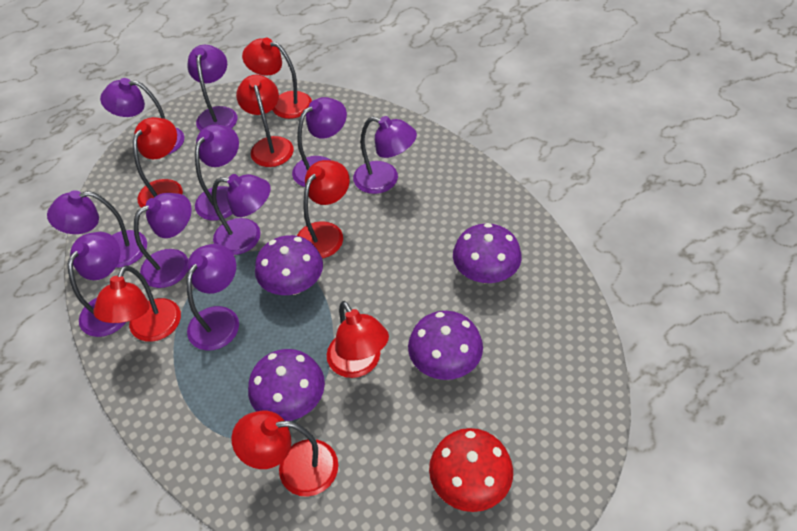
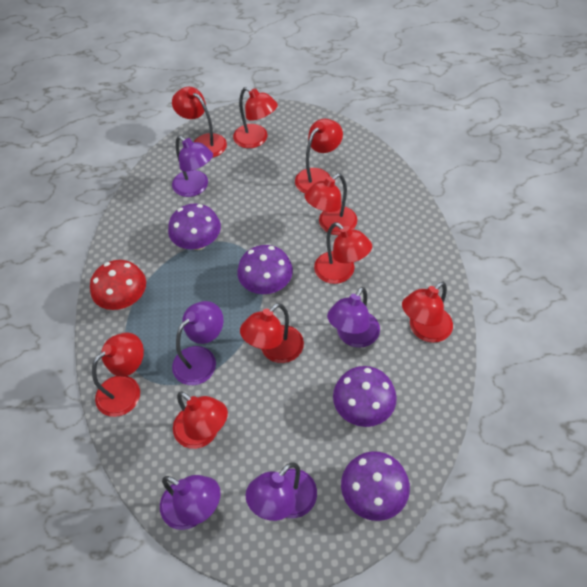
purple lamp: [47,190,147,268] [68,232,126,337] [100,78,184,155] [134,193,192,288] [187,45,237,131] [187,244,239,351] [195,125,239,220] [212,174,271,255] [292,97,347,187] [353,116,417,194] = 10 -> [160,475,221,530] [172,136,213,197] [172,301,224,385] [246,462,317,521] [327,287,380,348] = 5
red lamp: [93,266,181,342] [133,117,183,208] [232,410,338,497] [236,75,294,167] [242,38,312,119] [297,160,350,258] [327,301,389,378] = 7 -> [92,332,144,417] [172,87,227,158] [173,391,228,449] [233,87,278,148] [240,303,304,363] [295,119,343,193] [305,173,357,235] [314,222,372,284] [402,281,453,343] = 9

